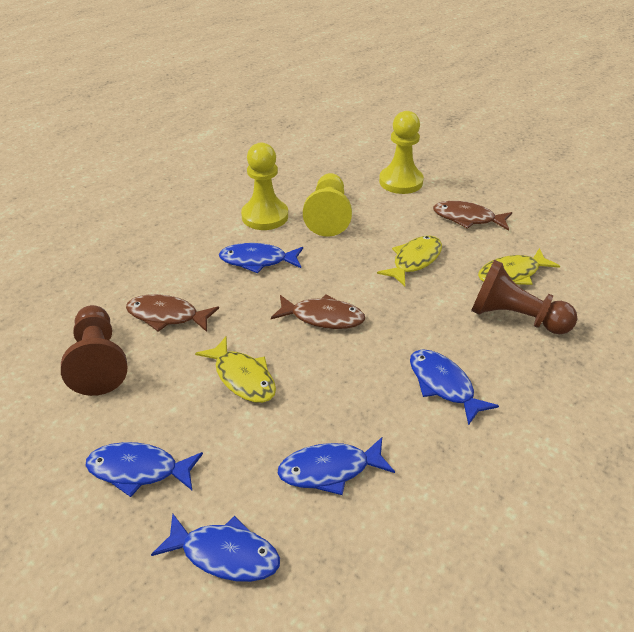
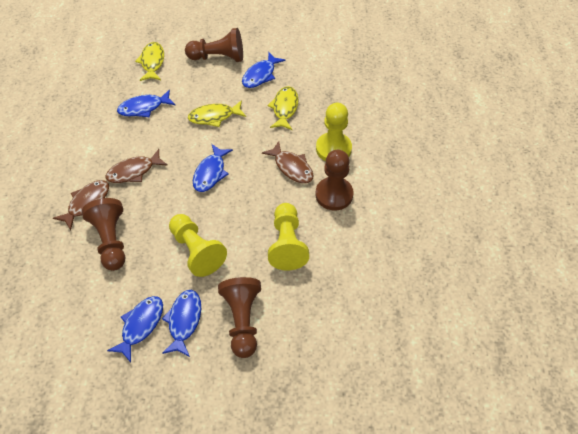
brown pawn: [61,305,127,396] [471,260,578,334] = 2 -> [82,198,125,271] [185,28,243,62] [218,277,261,358] [316,150,353,211] = 4

